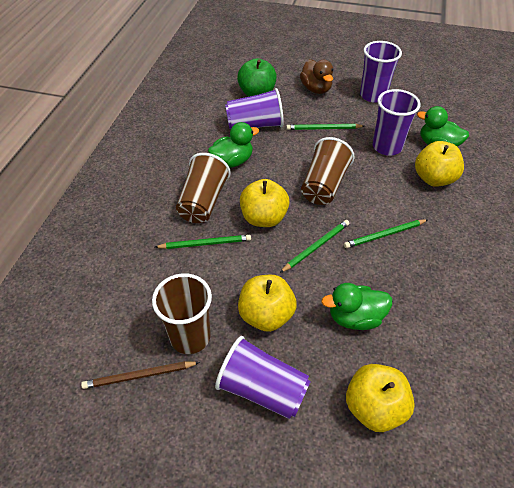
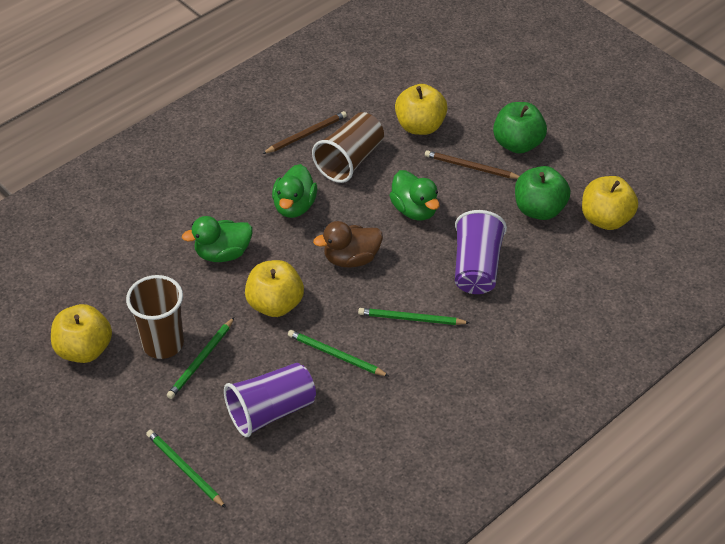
brown cup: [152,273,212,354] [176,153,231,223] [301,137,355,205] = 3 -> [126,275,184,359] [312,112,384,183] = 2
brown pencil: [81,361,200,389] = 1 -> [262,111,347,154] [425,150,519,179] = 2
green apple: [237,58,277,97] = 1 -> [493,102,547,154] [515,166,571,220] = 2
purple cup: [215,336,311,419] [225,88,284,129] [360,41,402,103] [372,89,421,156] = 4 -> [224,363,316,437] [455,210,507,294] = 2

